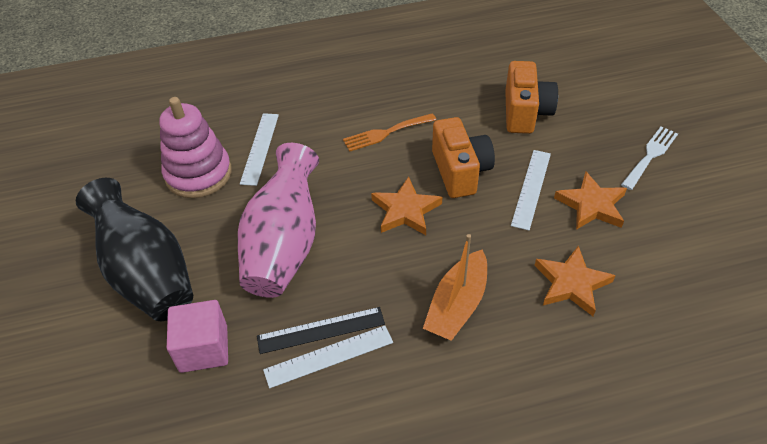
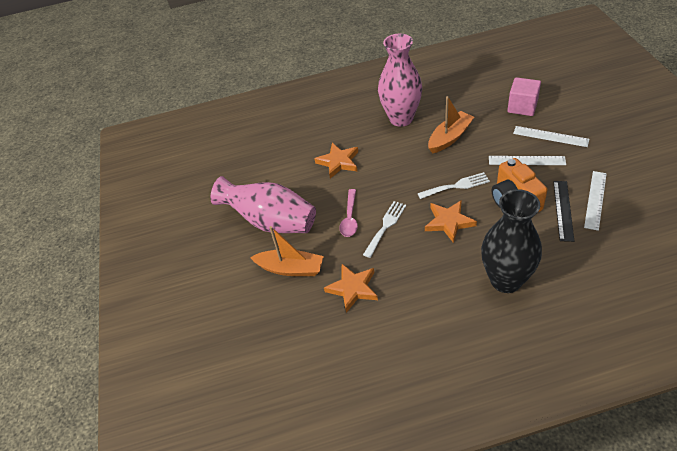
orange boat: [423,234,487,341] = 1 -> [250,226,324,276] [428,96,474,154] = 2
orange camera: [432,117,495,198] [505,61,558,134] = 2 -> [491,158,548,212] = 1
orange fork: [343,113,436,152] = 1 -> none = 0
pink spoon: none = 0 -> [339,189,358,237] = 1
pink stacking toy: [159,97,232,198] = 1 -> none = 0
pink vase: [238,143,319,298] = 1 -> [210,176,316,233] [378,34,422,127] = 2
white fork: [621,127,678,190] = 1 -> [363,201,406,258] [418,172,490,199] = 2

